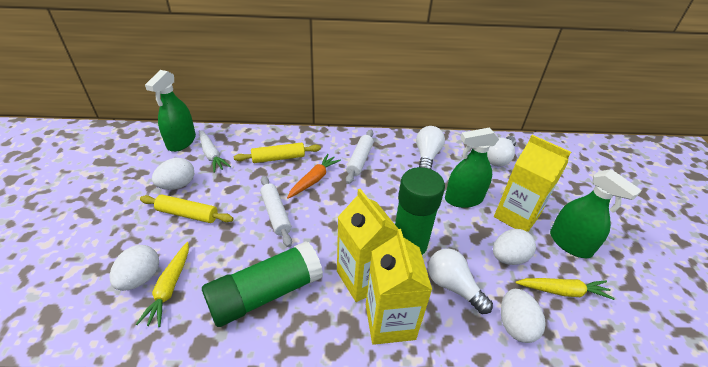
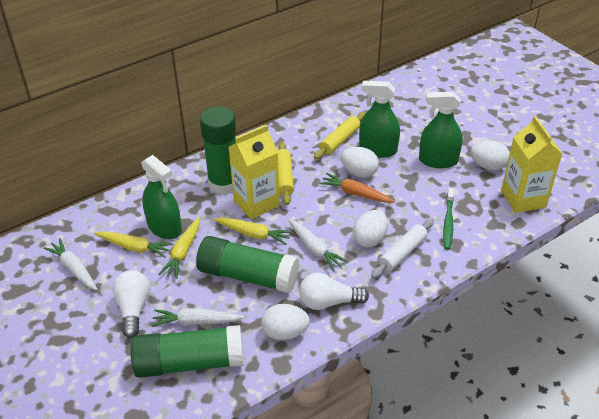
green glue stick: [202,241,323,327] [395,167,445,259] = 2 -> [131,325,244,378] [196,236,299,293] [200,106,236,194] = 3
green toothbrush: none = 0 -> [443,188,454,250] = 1
white carrot: [199,130,231,173] = 1 -> [43,238,98,290] [152,308,244,327] [288,219,348,272] = 3
white light bulb: [416,126,445,169] [428,248,493,314] [487,136,516,167] = 3 -> [112,270,150,338] [299,273,369,310] = 2
white rolling pin: [260,176,292,247] [346,130,373,184] = 2 -> [371,218,434,278] = 1
yellow carrot: [136,242,189,327] [516,278,615,300] = 2 -> [94,231,173,258] [158,217,200,279] [214,217,293,245] = 3
yellow carton: [337,189,398,302] [366,229,432,345] [494,135,571,232] = 3 -> [229,124,280,219] [501,116,562,213] = 2

